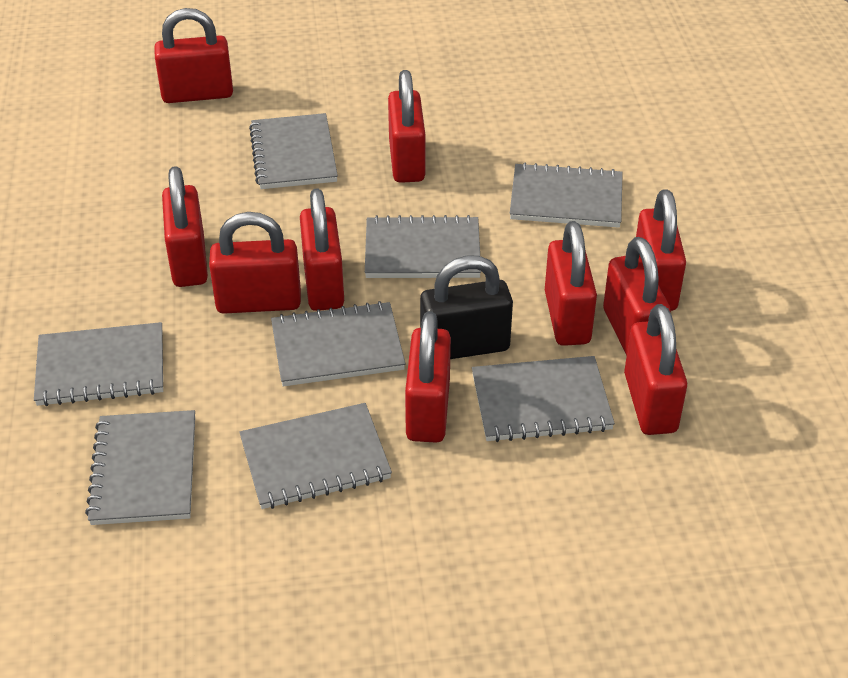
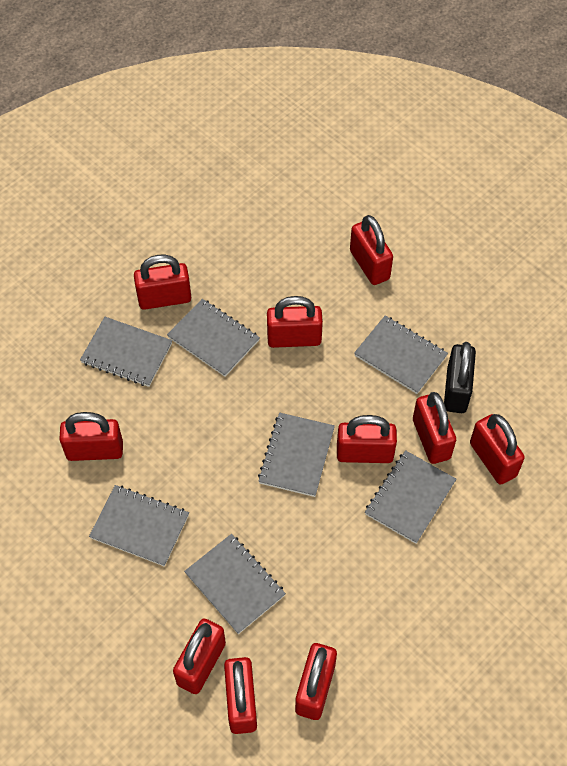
grey notebook: [34,322,163,406] [85,410,195,525] [239,403,392,509] [249,113,338,189] [271,301,406,386] [365,215,481,278] [472,356,615,442] [510,162,623,228] = 8 -> [80,317,172,387] [89,485,189,567] [167,299,260,377] [184,534,286,634] [258,412,335,497] [354,316,448,394] [365,450,457,544] = 7

